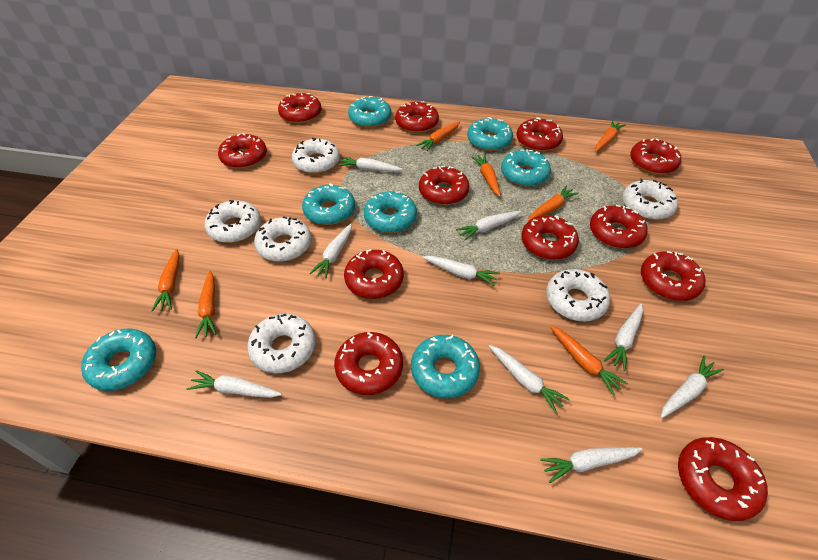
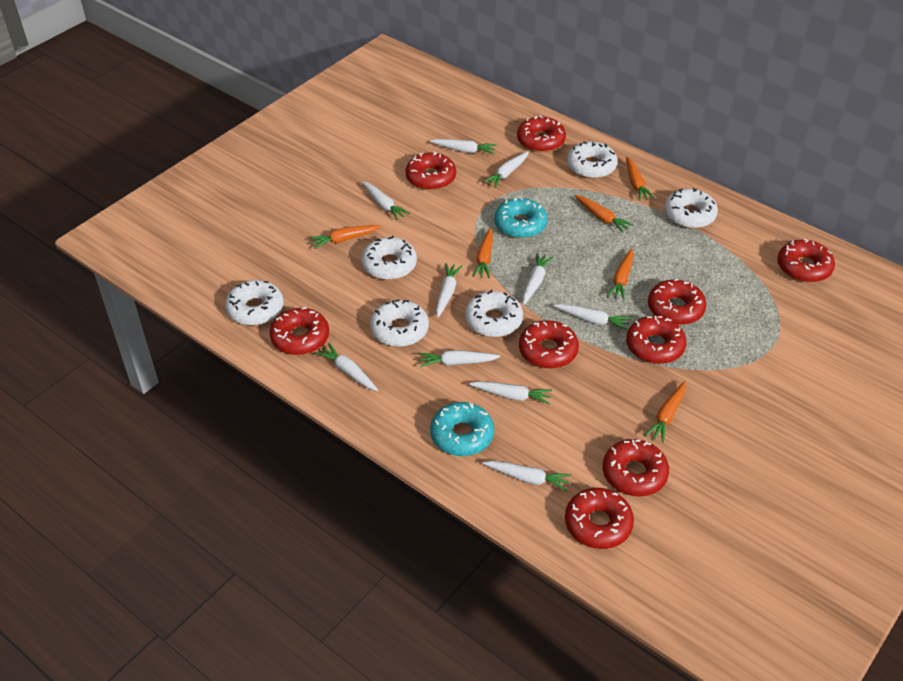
orange carrot: [151,249,180,312] [195,271,216,338] [416,121,460,151] [471,154,501,197] [528,186,579,221] [550,326,628,396] [595,120,625,152] = 7 -> [309,225,381,249] [473,228,493,278] [574,195,633,233] [607,249,633,300] [626,156,655,201] [645,381,686,443] = 6
red donut: [218,133,267,169] [278,93,322,123] [334,332,403,395] [344,249,404,299] [395,101,439,133] [419,166,470,205] [516,117,563,151] [521,215,579,260] [590,205,648,249] [630,138,681,174] [641,251,706,301] [678,437,768,521] = 12 -> [270,307,329,355] [405,152,456,190] [517,116,566,152] [519,320,579,369] [565,488,634,549] [603,439,669,497] [626,316,687,364] [648,278,706,325] [777,239,835,283] = 9
turquoise donut: [81,328,156,391] [302,184,355,225] [348,96,391,128] [364,191,417,233] [411,335,480,398] [467,117,513,151] [501,149,551,186] = 7 -> [430,402,494,456] [494,197,548,239] = 2
white carrot: [187,370,282,398] [310,223,352,278] [338,156,403,172] [422,256,500,287] [456,211,521,240] [489,345,570,414] [540,447,643,483] [604,303,643,371] [661,356,724,418] = 9 -> [315,343,378,391] [362,181,410,221] [419,350,500,367] [430,139,496,154] [436,263,462,318] [469,381,552,405] [482,461,571,491] [483,151,529,188] [522,253,553,305] [553,304,631,331] = 10

